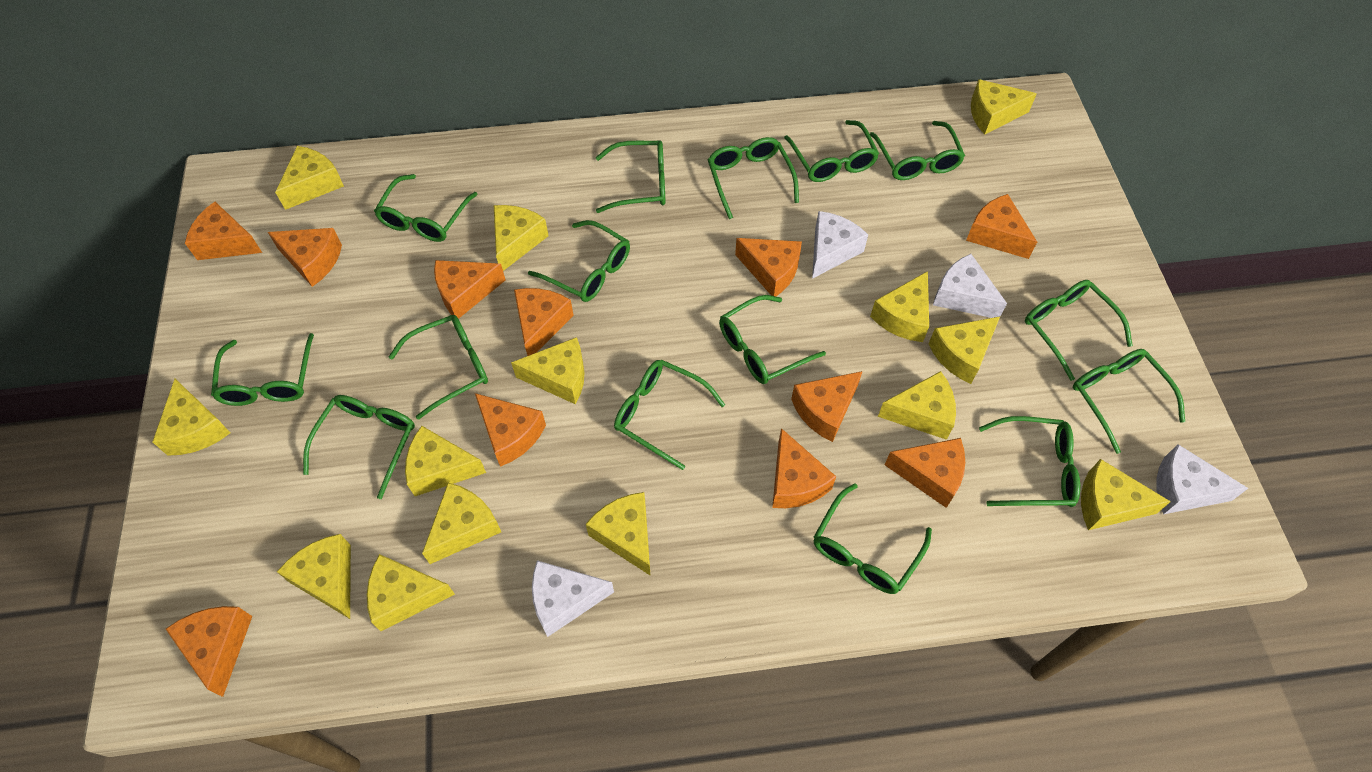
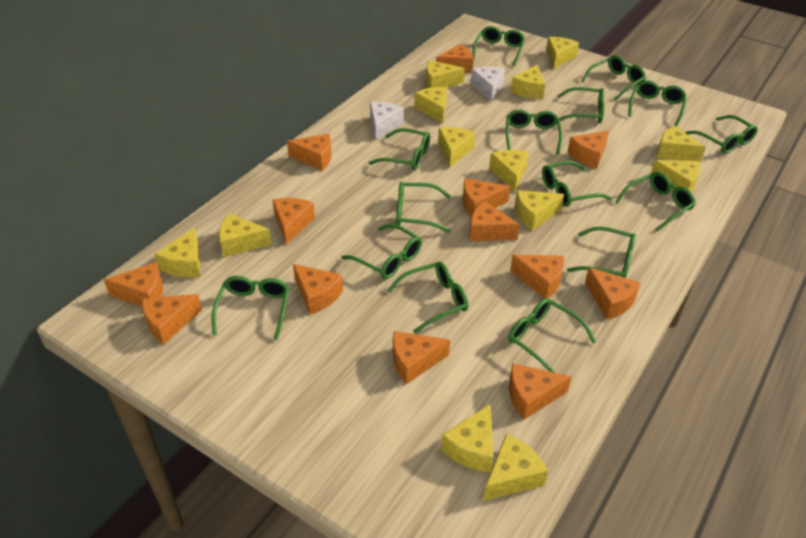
orange cheese: [166,606,252,697] [185,202,262,260] [268,228,342,287] [434,260,505,319] [475,393,546,467] [514,288,574,356] [735,238,802,297] [772,428,836,508] [791,371,863,442] [885,438,965,508] [966,194,1037,259] = 11 -> [104,262,163,306] [142,294,202,344] [272,198,315,245] [287,134,332,171] [293,264,343,315] [393,331,450,384] [436,44,474,73] [463,178,510,217] [469,201,520,241] [509,363,572,420] [510,255,564,299] [568,130,609,169] [585,267,641,320] = 13
white cheese: [532,560,614,637] [812,211,868,279] [933,254,1007,318] [1156,444,1248,514] = 4 -> [370,102,404,140] [471,67,505,101] = 2
yellow cheese: [152,379,230,456] [275,146,344,210] [277,534,351,619] [367,554,455,631] [405,426,486,496] [422,483,501,564] [494,205,549,271] [511,337,584,404] [586,492,651,576] [870,271,929,342] [878,371,956,440] [928,317,1000,384] [971,79,1037,134] [1081,459,1171,530] = 14 -> [155,228,200,278] [219,213,272,257] [414,87,447,124] [426,60,465,88] [438,127,475,167] [441,404,494,472] [483,434,548,501] [489,150,529,192] [511,65,545,99] [515,190,564,231] [546,37,579,69] [651,160,701,193] [657,126,706,162] = 13

